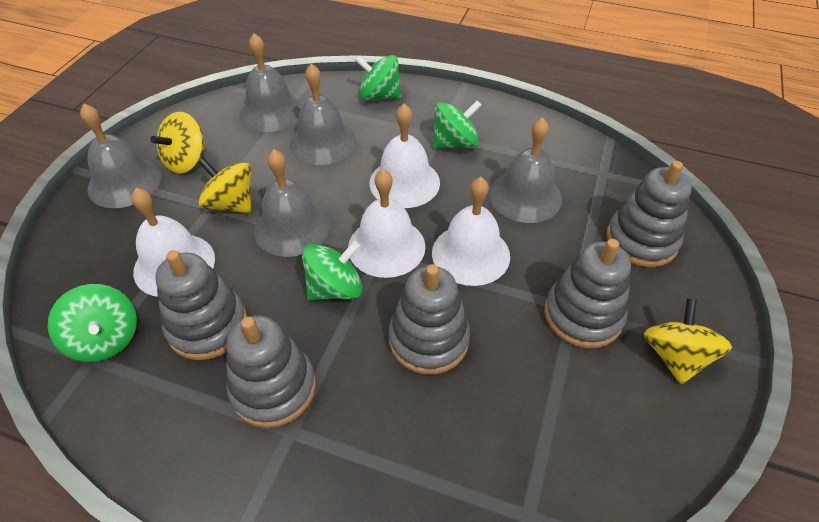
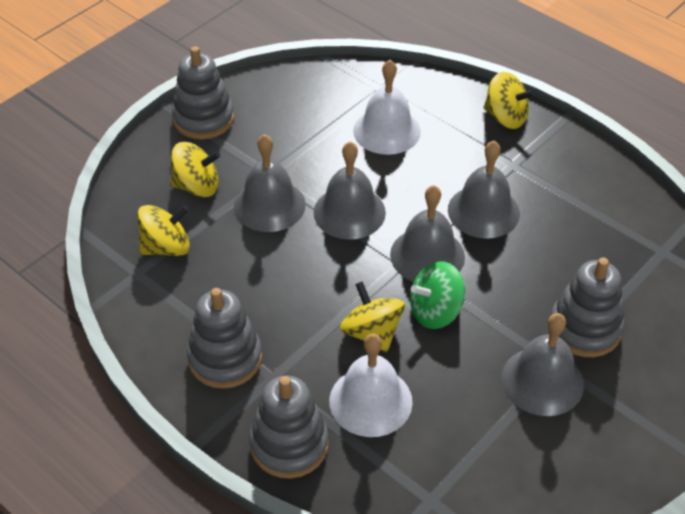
green spinning top: [47,284,137,362] [302,241,363,300] [355,55,401,100] [433,100,481,149] = 4 -> [410,261,465,329] = 1
grey stacking toy: [155,250,247,360] [226,315,316,428] [388,264,470,375] [544,239,631,348] [606,161,692,267] = 5 -> [172,46,234,139] [187,288,262,389] [249,376,329,479] [550,257,624,357] = 4
white bell: [131,188,215,297] [348,169,426,278] [370,104,440,208] [432,177,510,286] = 4 -> [329,334,413,437] [353,60,421,155] = 2
yellow spinning top: [151,112,206,174] [198,157,251,213] [644,298,732,384] = 3 -> [137,205,190,256] [171,142,220,197] [340,281,405,352] [483,72,535,129] = 4

